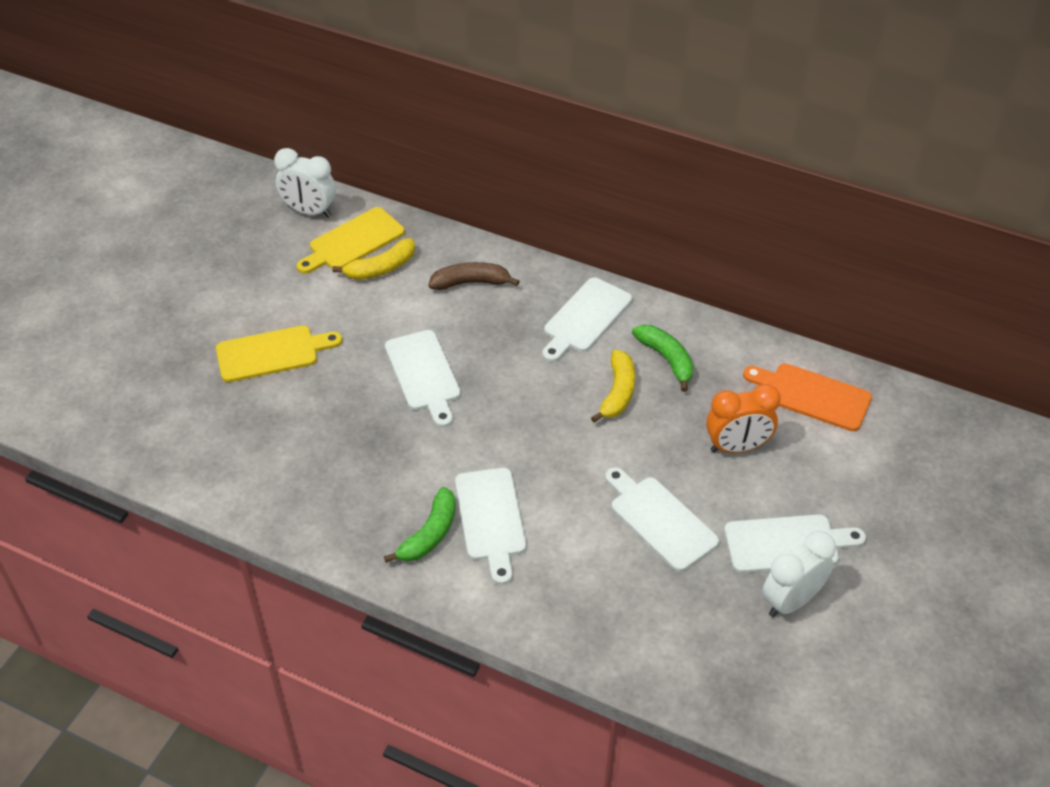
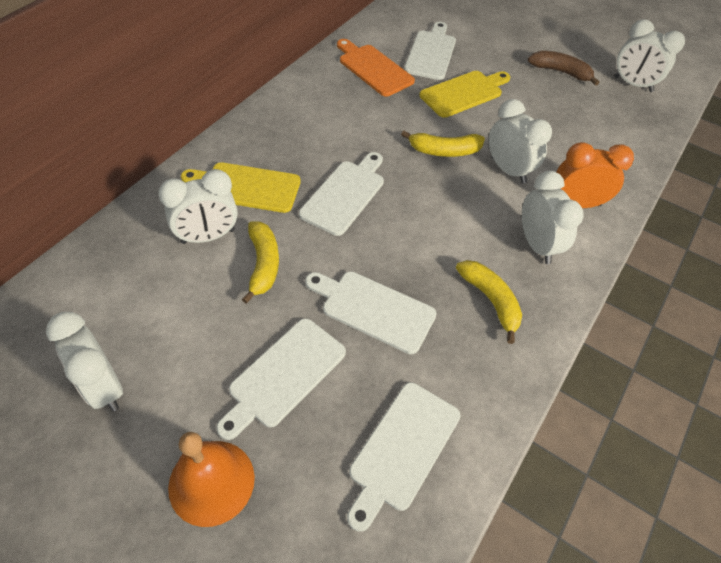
green banana: [384,487,456,563] [632,325,694,392] = 2 -> none = 0
orange bell: none = 0 -> [168,432,255,527] = 1
white clock: [274,148,336,218] [762,531,836,617] = 2 -> [46,312,123,412] [158,169,238,244] [489,99,552,184] [522,171,584,264] [614,19,685,92] = 5
yellow banana: [332,238,415,280] [591,350,635,423] = 2 -> [242,221,279,304] [401,131,485,157] [456,260,522,344] = 3

